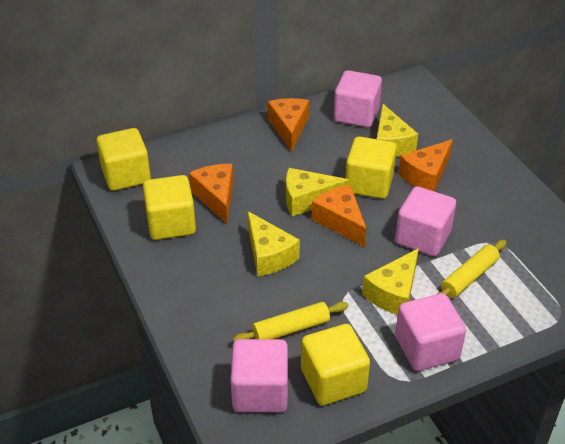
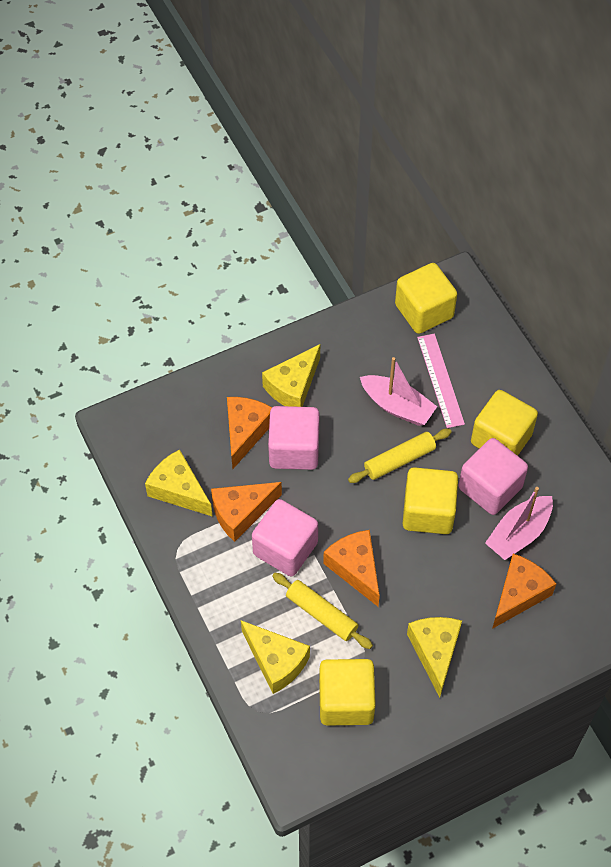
pink boat: none = 0 -> [360,357,437,426] [485,487,553,560] = 2
pink cube: [230,339,288,412] [334,70,382,128] [395,186,456,256] [395,293,466,371] = 4 -> [252,499,318,577] [268,406,319,470] [459,438,528,515] = 3
pink ruler: none = 0 -> [417,334,465,428] = 1

